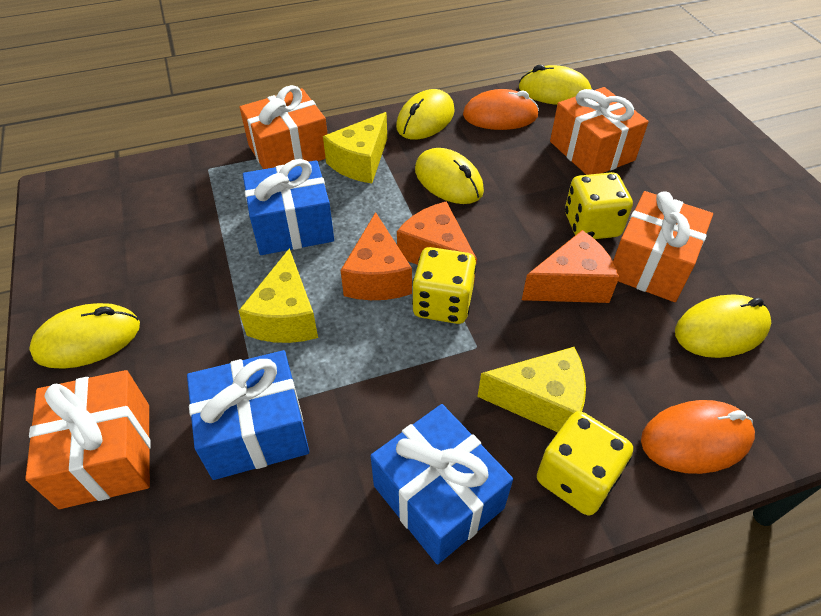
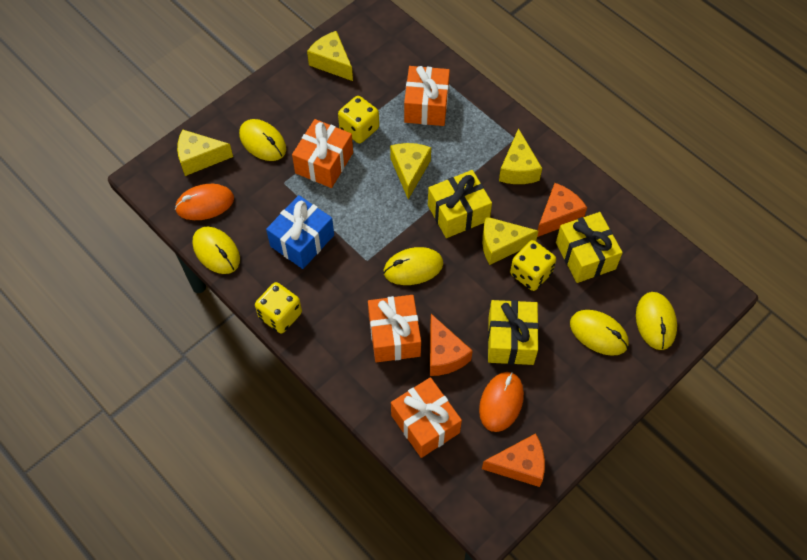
blue gift: [187,350,309,480] [243,159,334,255] [371,404,513,564] = 3 -> [266,195,334,269] = 1
yellow cheese: [239,248,318,343] [323,112,387,183] [478,347,586,432] = 3 -> [177,129,233,176] [307,31,353,81] [390,143,431,199] [482,217,538,265] [499,128,542,184] = 5
yellow gift: none = 0 -> [428,170,492,238] [488,300,539,365] [556,212,623,283] = 3

